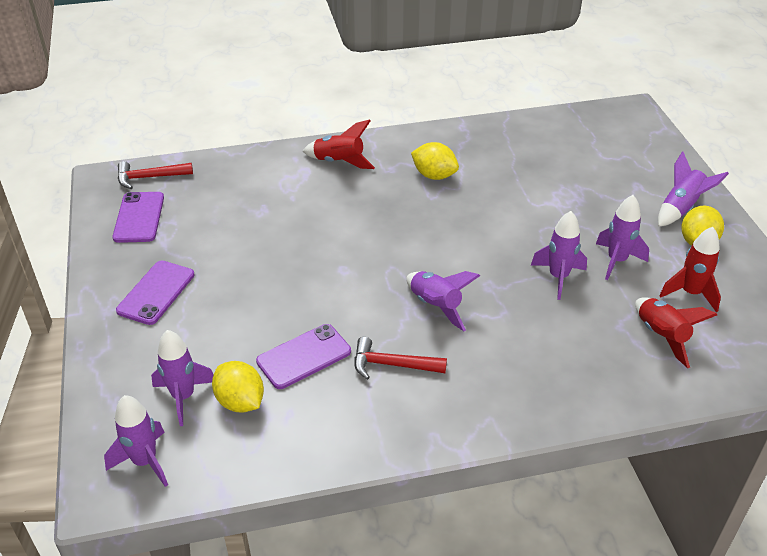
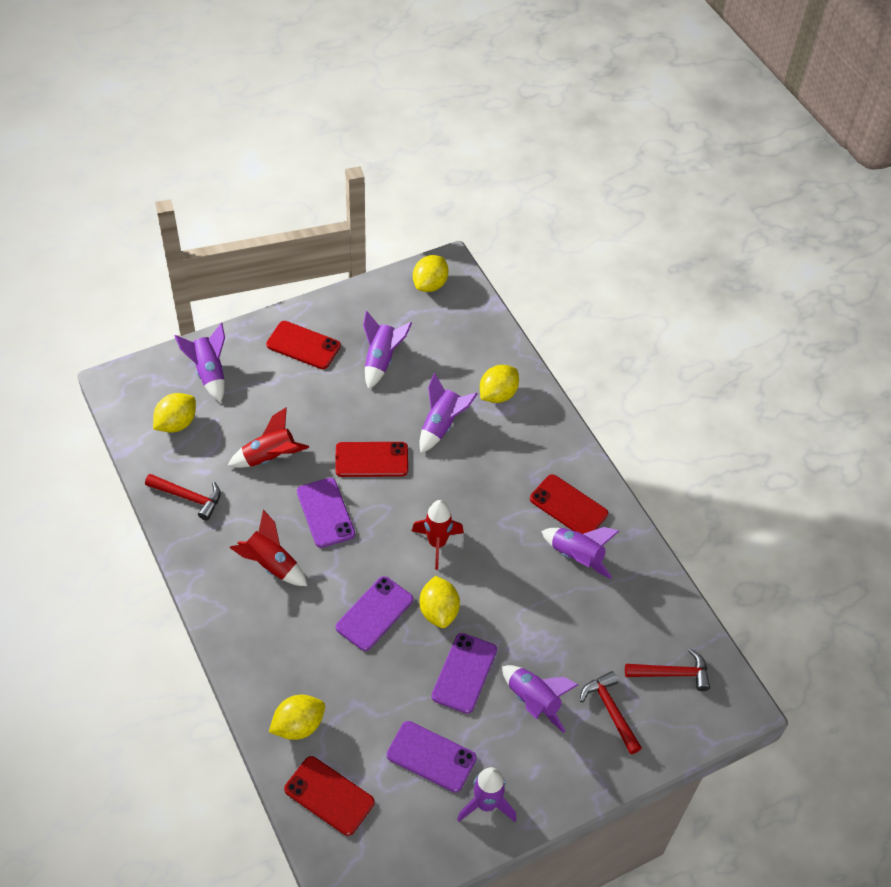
purple phone: [112,192,164,243] [116,260,195,325] [256,324,351,389] = 3 -> [297,478,355,548] [336,576,413,651] [387,721,477,793] [431,633,497,714] = 4
red hammer: [118,161,193,189] [354,337,447,380] = 2 -> [145,474,221,521] [580,671,642,754] [625,648,710,691] = 3
red phone: none = 0 -> [266,321,341,369] [284,756,375,836] [335,442,408,477] [530,474,608,534] = 4
yellow lemon: [212,361,264,412] [411,142,459,180] [681,206,724,246] = 3 -> [153,393,196,433] [269,695,325,740] [413,255,449,292] [419,576,460,628] [480,365,519,403] = 5

